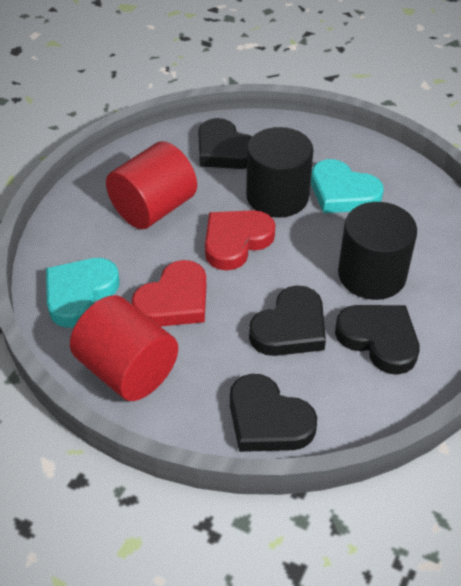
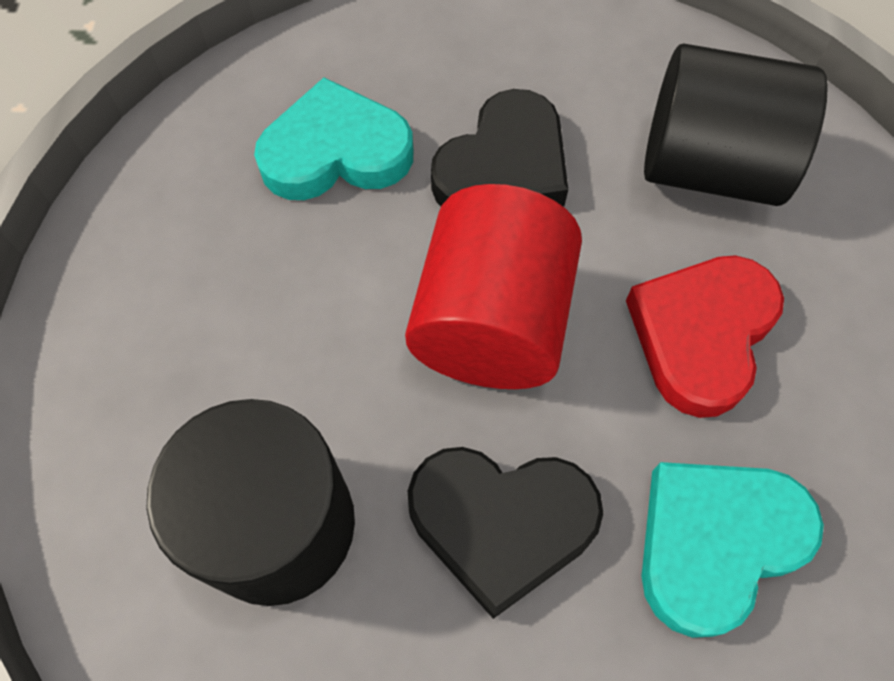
black heart: [198,118,253,169] [230,374,317,452] [249,285,326,356] [335,305,419,375] = 4 -> [408,447,603,619] [431,89,568,206] = 2
red cylinder: [70,295,178,401] [106,141,197,229] = 2 -> [405,184,582,389] = 1
red heart: [132,260,206,327] [205,210,275,270] = 2 -> [626,255,784,418] = 1

